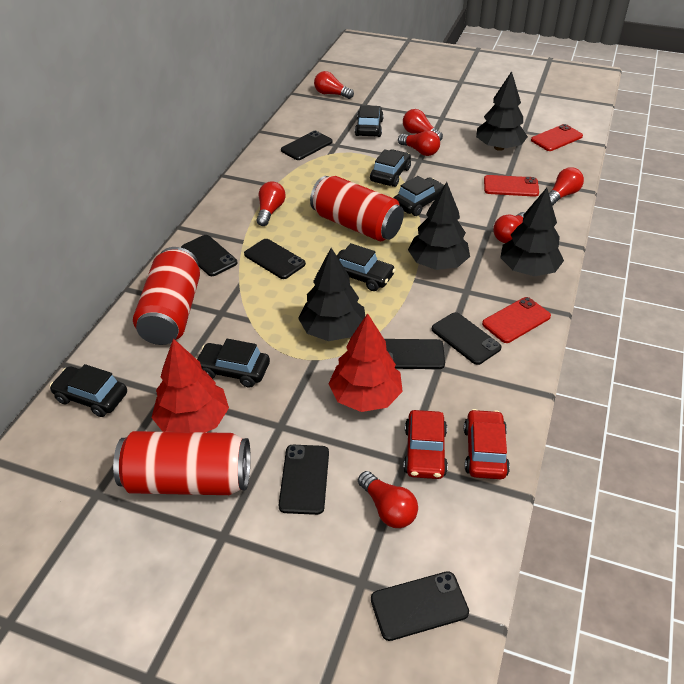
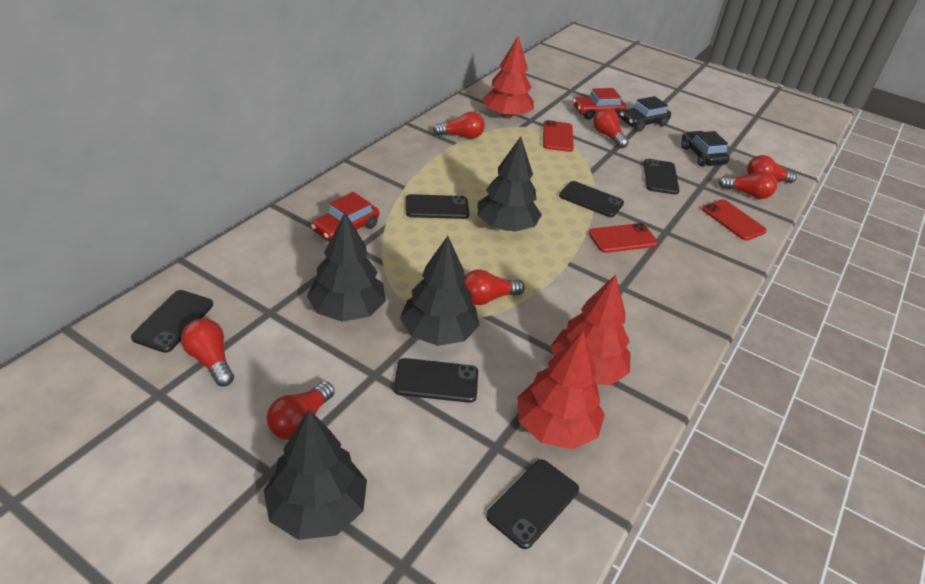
black car: [50,364,127,417] [196,339,270,387] [336,243,396,291] [355,105,384,137] [370,149,411,187] [394,176,445,216] = 6 -> [620,96,671,131] [681,131,730,166] = 2
black phone: [181,235,237,276] [244,239,306,279] [279,445,329,515] [281,131,332,160] [371,571,469,641] [384,339,445,369] [432,312,502,365] = 7 -> [131,290,213,353] [393,358,478,403] [406,194,469,219] [486,459,579,549] [559,181,624,217] [644,159,679,194] = 6
red can: [113,431,250,495] [133,247,200,345] [310,176,404,242] = 3 -> none = 0
red tree: [151,338,229,432] [329,313,403,412] = 2 -> [482,36,534,119] [517,331,605,449] [550,275,631,386] = 3

